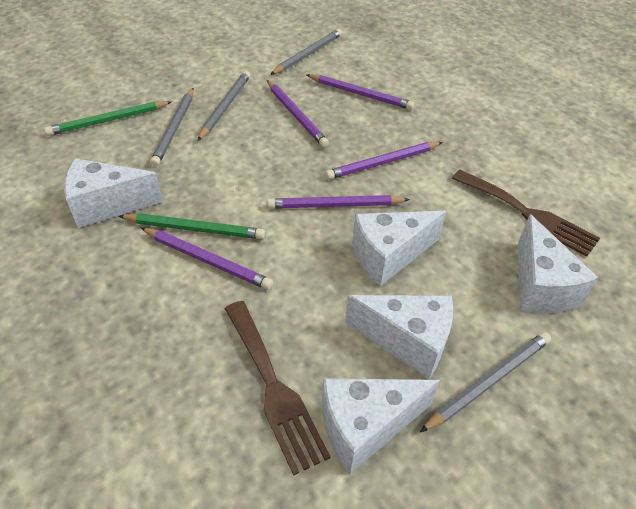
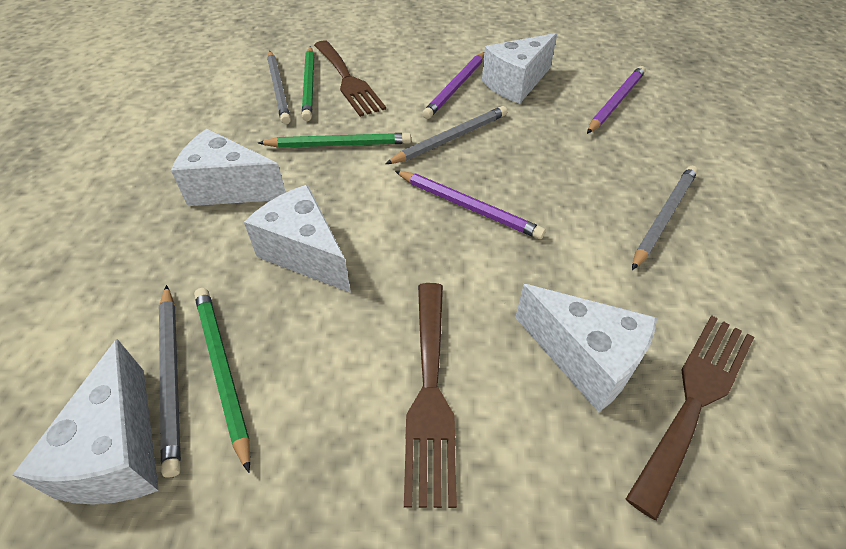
brown fork: [225,301,331,476] [452,170,600,257] = 2 -> [314,40,386,117] [404,283,457,508] [626,316,754,521] = 3
green pencil: [44,101,171,136] [119,213,265,239] = 2 -> [194,288,250,473] [258,133,411,148] [302,46,314,121] = 3
purple pencil: [141,228,273,290] [267,80,329,147] [267,195,410,209] [307,74,415,110] [325,142,443,180] = 5 -> [395,171,546,239] [422,52,484,119] [587,66,646,134] = 3

